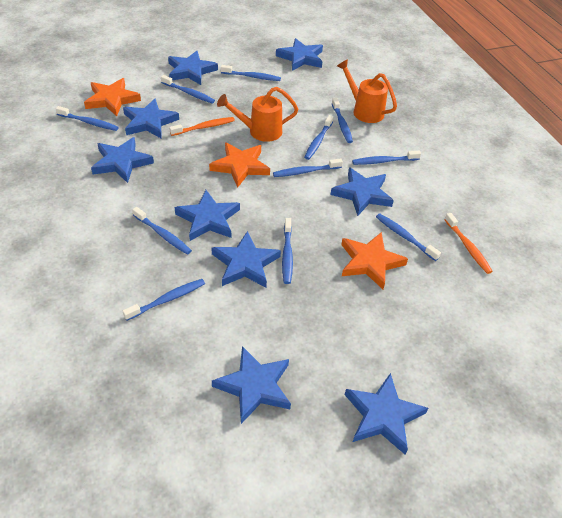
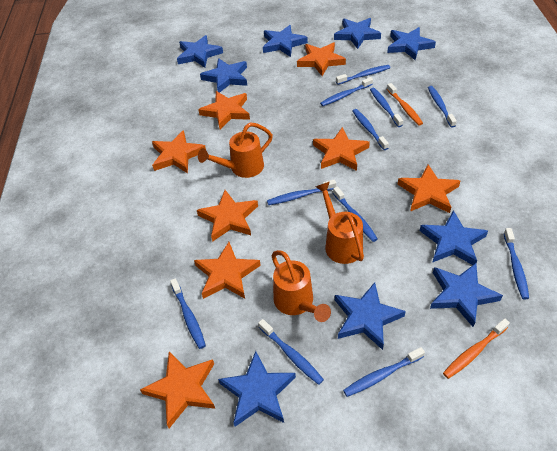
orange star: [84,78,141,116] [209,142,270,188] [341,232,408,289] = 3 -> [140,352,215,428] [152,130,206,173] [194,242,261,299] [197,190,258,242] [198,91,250,129] [297,43,346,76] [313,127,370,171] [397,165,460,213] = 8
orange watering can: [217,87,298,142] [337,59,397,123] = 2 -> [198,123,273,178] [271,250,331,322] [315,182,364,264] = 3

